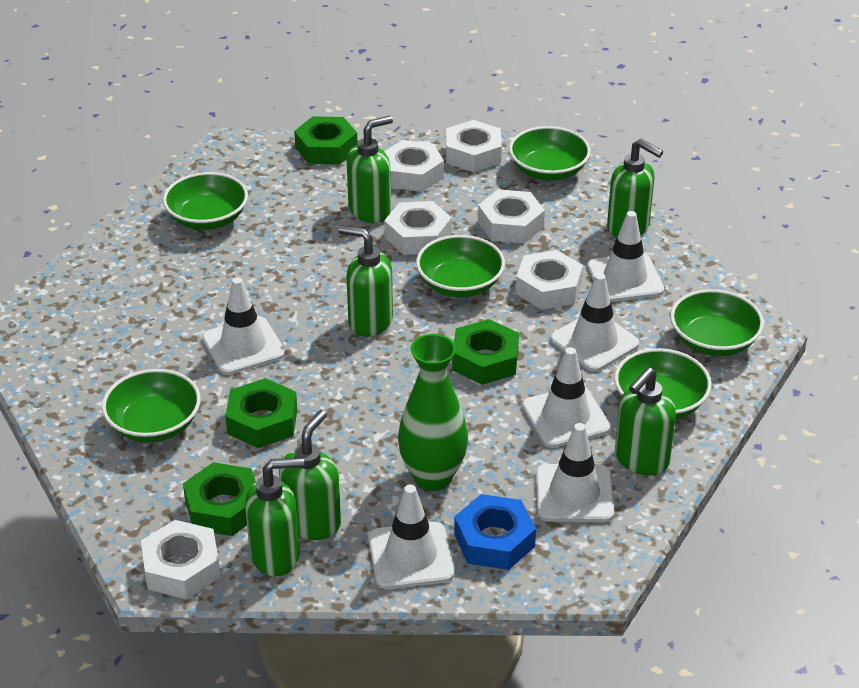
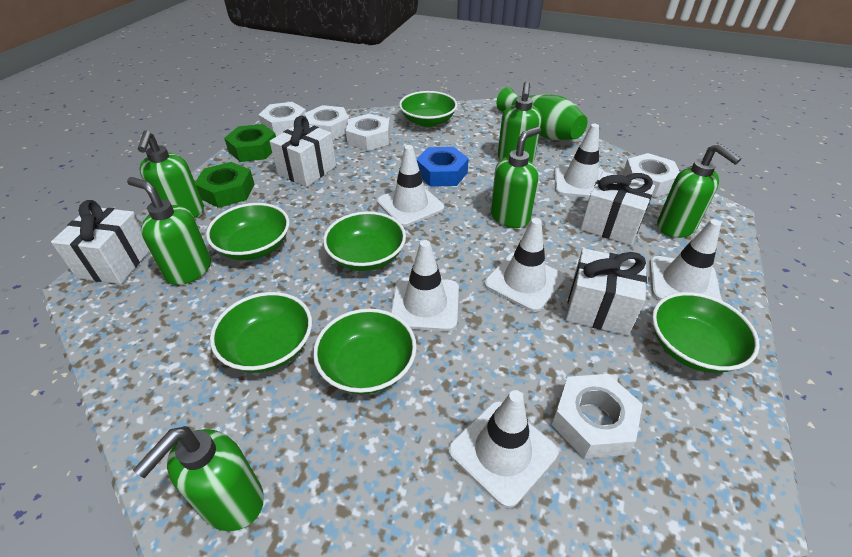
green nut: [183,462,256,536] [225,378,297,448] [294,116,358,165] [452,319,519,385] = 4 -> [195,162,255,208] [224,124,276,162] = 2
white gift: none = 0 -> [51,200,150,284] [269,116,336,187] [566,248,647,336] [581,171,655,245] = 4
white nut: [141,520,221,599] [384,140,444,192] [384,201,452,255] [446,120,502,172] [478,189,545,243] [516,250,583,310] = 6 -> [259,102,306,136] [304,105,349,140] [346,113,390,151] [552,374,643,459] [623,153,680,197] = 5

